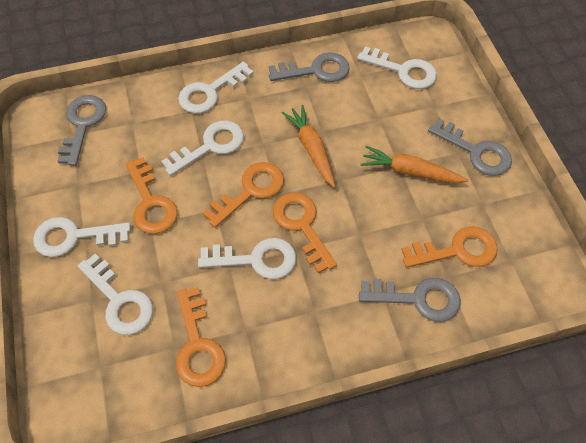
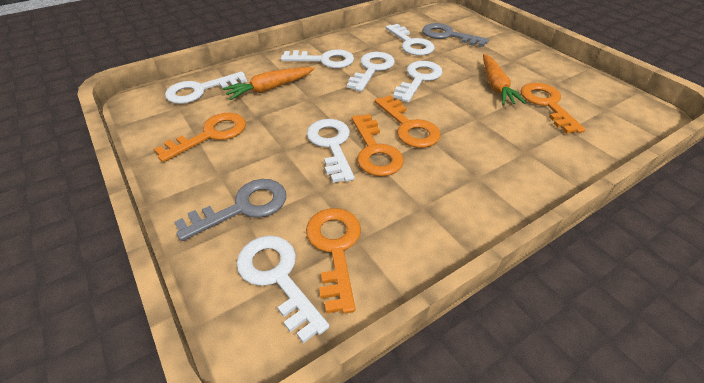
grey key: [58,95,106,166] [269,52,350,82] [359,278,461,322] [428,119,512,176] = 4 -> [174,179,286,241] [422,23,489,47] = 2
white key: [33,217,131,257] [78,254,153,335] [161,121,244,176] [178,62,254,114] [198,238,296,279] [357,47,437,89] = 6 -> [165,72,247,104] [236,235,330,343] [281,49,354,68] [307,119,355,183] [347,52,395,92] [386,24,434,56] [393,61,442,102] = 7

